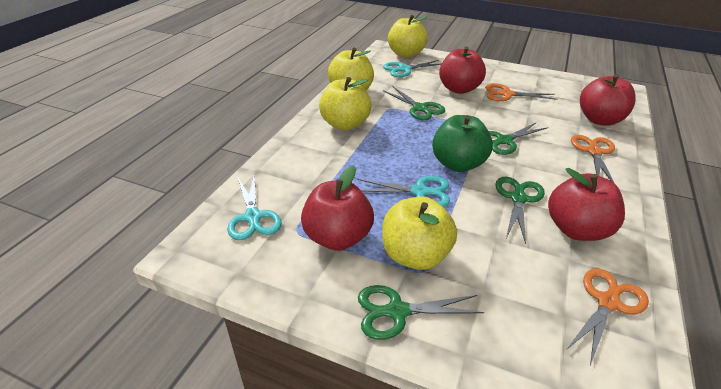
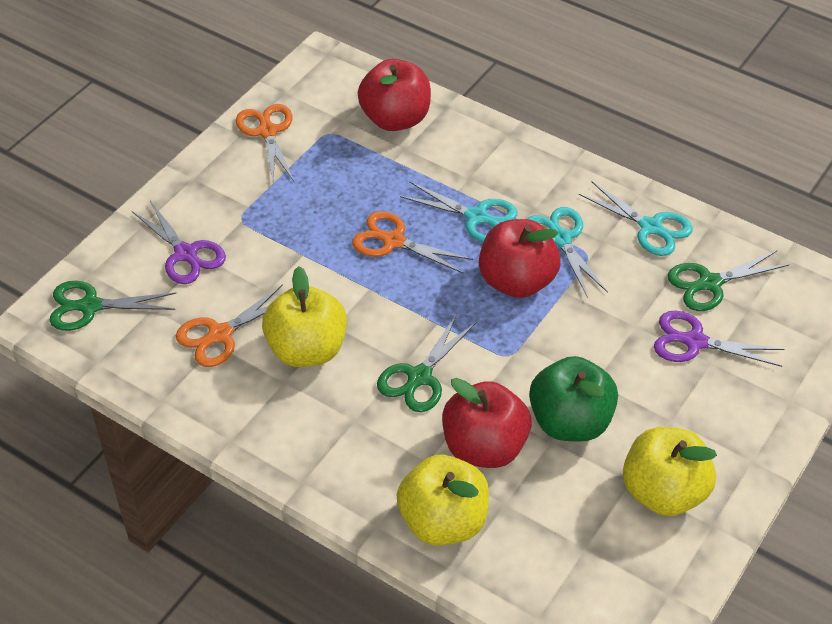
green scissors: [358,285,484,340] [383,87,445,120] [489,122,548,155] [495,177,545,244] = 4 -> [49,281,177,331] [377,314,476,412] [668,251,789,311] = 3
purple scissors: none = 0 -> [132,201,226,284] [654,311,784,367] = 2
red apple: [301,165,374,251] [439,46,486,94] [548,168,625,241] [580,74,636,126] = 4 -> [358,59,431,131] [442,378,531,468] [479,219,561,298] = 3
yellow apple: [319,77,371,130] [328,48,374,90] [382,197,457,270] [388,15,428,58] = 4 -> [262,266,347,367] [397,455,489,546] [623,427,717,516] = 3

